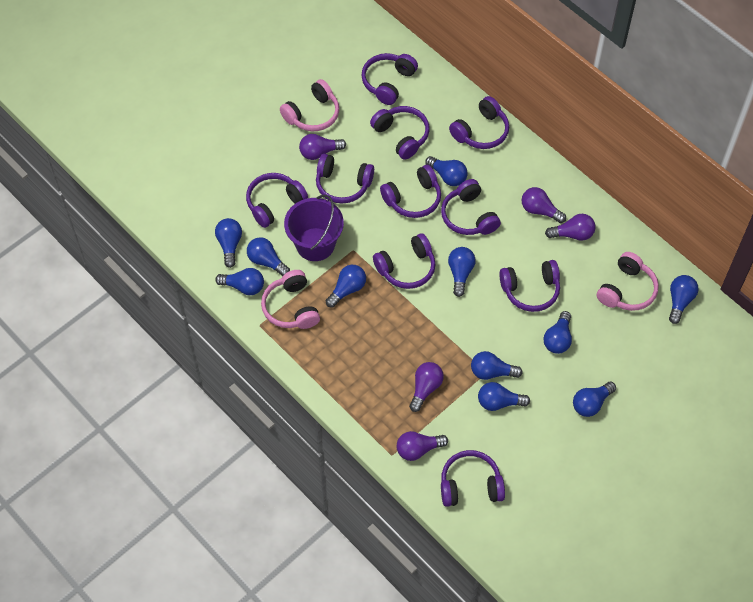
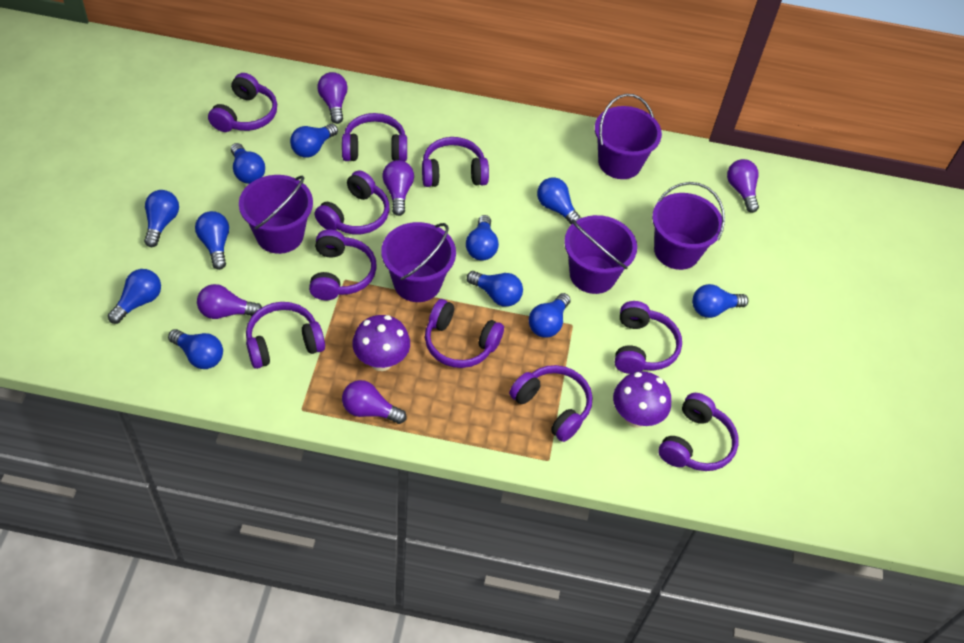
pink headphones: [261,270,320,329] [280,79,339,131] [597,252,659,311] = 3 -> none = 0
purple bucket: [284,195,344,261] = 1 -> [239,175,313,254] [381,222,456,302] [564,215,637,294] [595,94,662,179] [652,182,725,270] = 5
purple mushroom: none = 0 -> [352,315,410,371] [613,371,671,428] = 2

